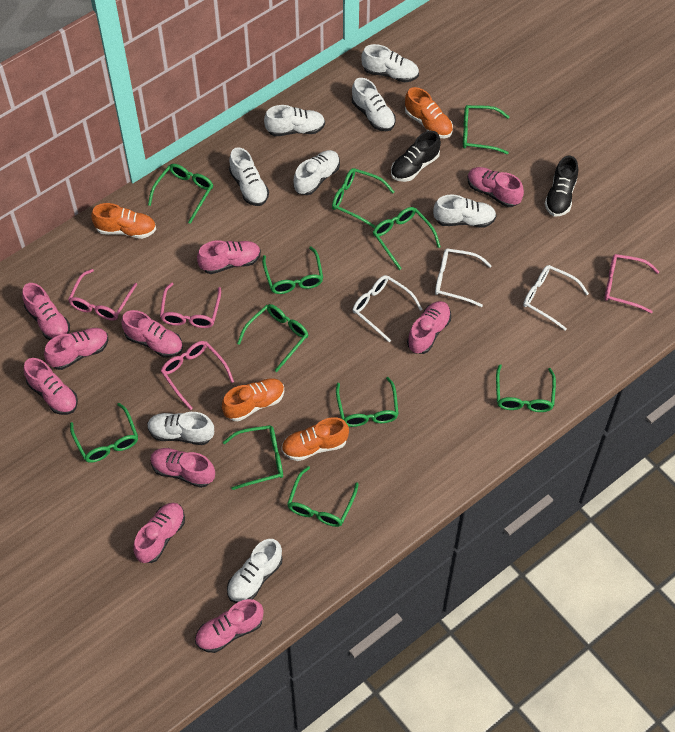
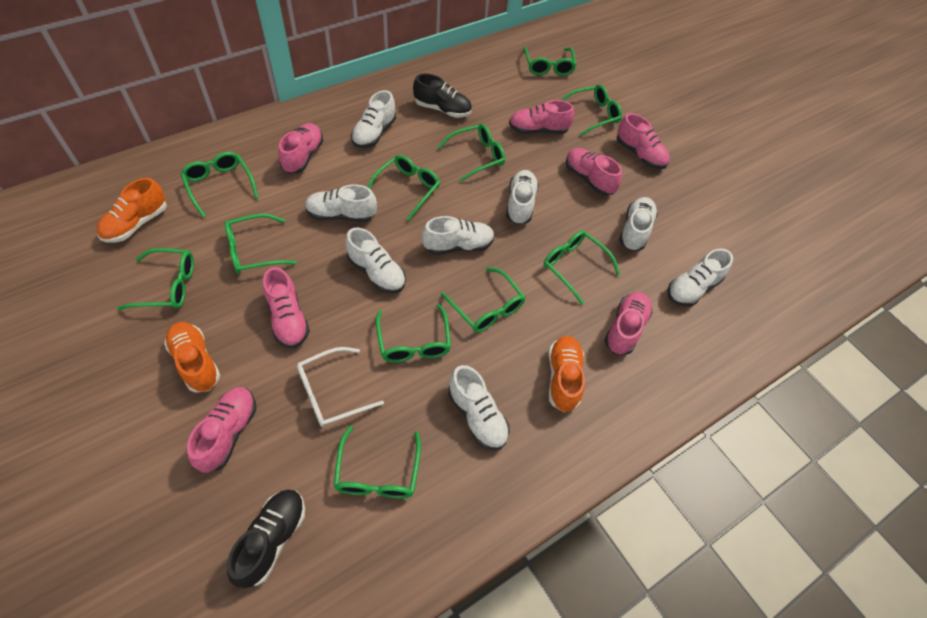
orange shoe: [91,203,156,239] [222,378,285,421] [281,417,349,461] [405,87,453,138] = 4 -> [97,178,167,243] [164,322,220,393] [548,336,585,412] = 3
pink glasses: [68,269,137,321] [160,282,221,328] [161,341,234,410] [604,254,659,313] = 4 -> none = 0
pink shoe: [22,283,70,340] [23,358,78,415] [44,328,109,370] [121,310,183,358] [134,503,185,563] [150,448,215,488] [195,599,264,653] [197,240,261,274] [407,301,451,354] [468,167,524,207] = 10 -> [187,387,256,473] [263,267,310,348] [278,123,323,174] [509,100,574,134] [565,148,622,195] [605,292,653,355] [617,113,670,169] = 7
white glasses: [352,275,423,342] [435,248,492,307] [523,265,589,331] = 3 -> [297,347,384,427] = 1

